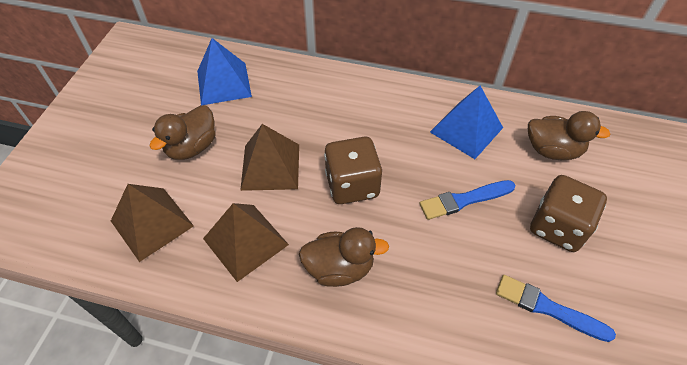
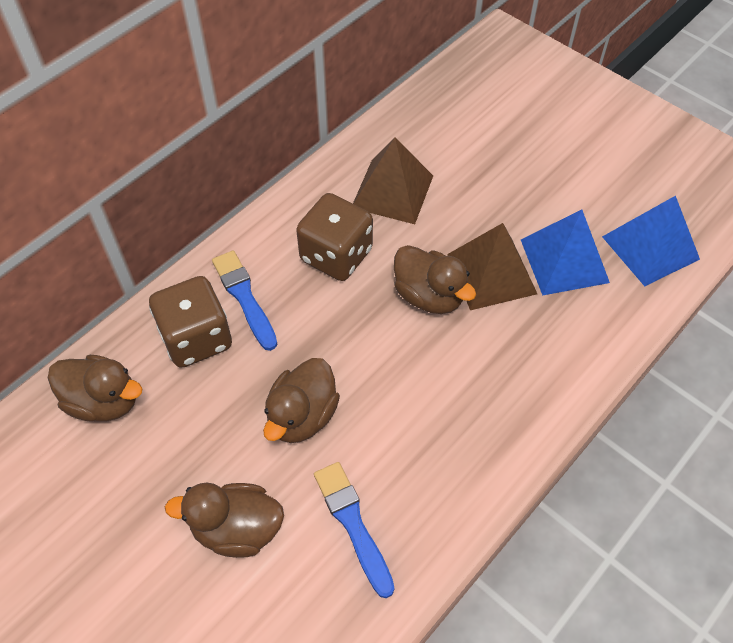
brown duck: [149,105,216,160] [299,227,389,287] [528,111,610,160] = 3 -> [48,355,143,422] [165,483,284,558] [263,358,340,443] [394,245,476,314] = 4
brown pyramid: [111,184,194,262] [203,203,289,282] [240,124,299,191] = 3 -> [353,137,433,224] [447,223,537,310] = 2

